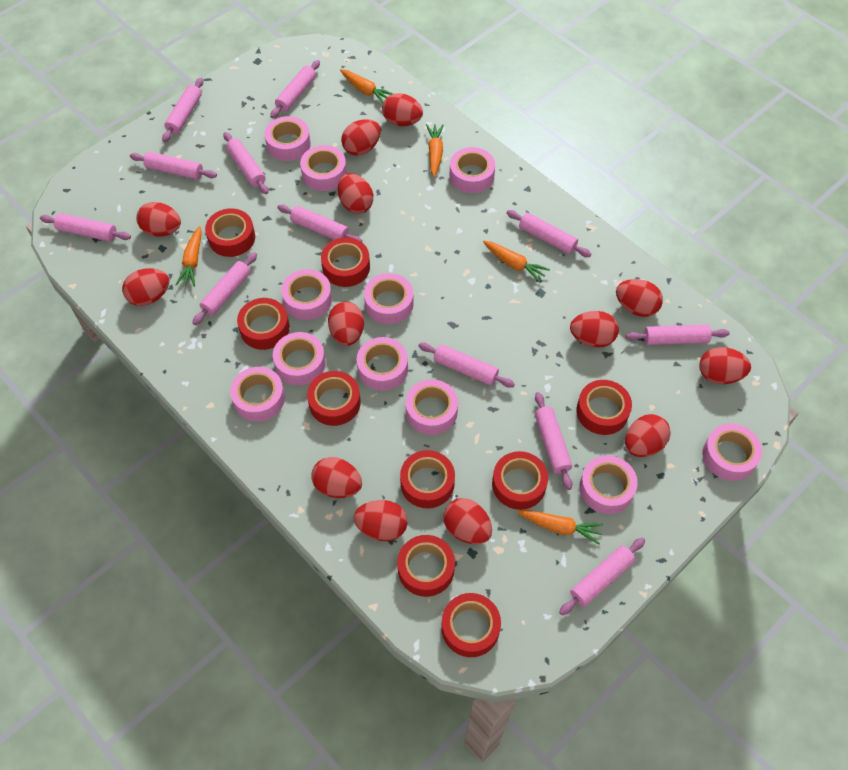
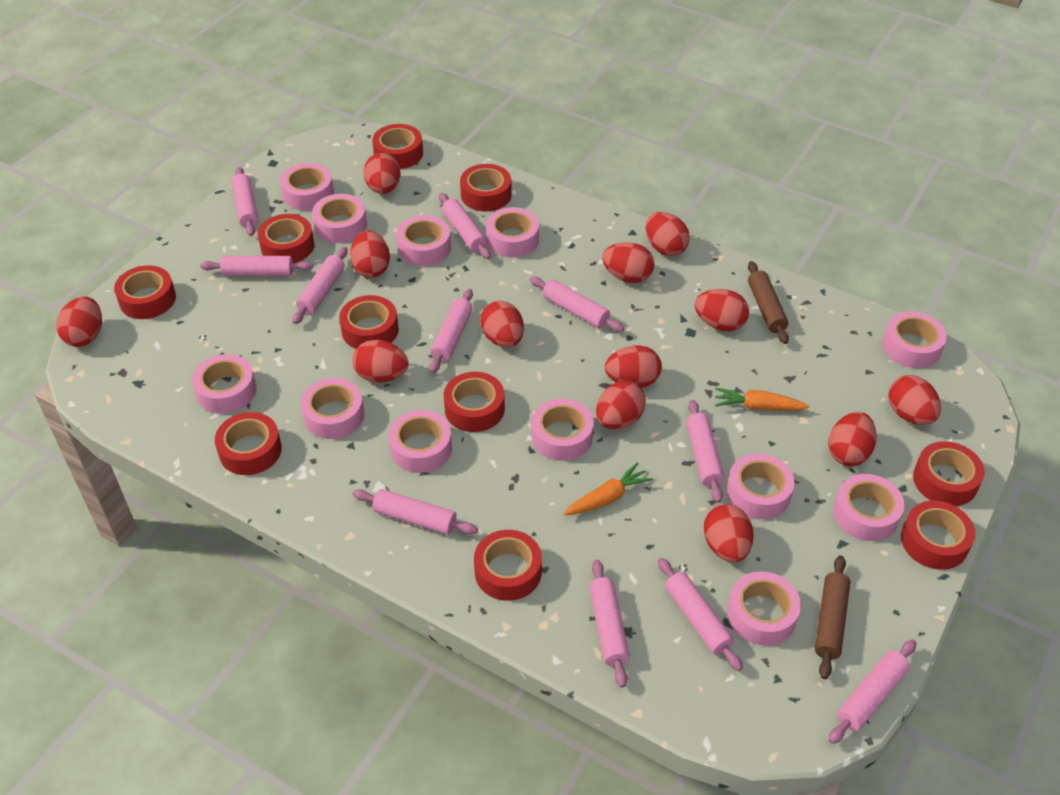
brown rolling pin: none = 0 -> [748,261,789,344] [815,555,851,679] = 2
orange carrot: [175,226,202,287] [340,69,393,103] [426,124,444,177] [483,241,550,283] [517,510,604,545] = 5 -> [563,462,653,515] [715,388,809,410] = 2
pink rolling pin: [40,213,131,242] [130,151,217,180] [162,78,203,142] [192,252,257,325] [223,132,268,194] [270,60,320,118] [278,205,362,242] [418,342,515,388] [507,210,592,257] [535,392,573,490] [559,538,645,615] [626,325,730,345] = 12 -> [200,256,314,276] [232,167,259,236] [292,247,348,324] [353,489,478,535] [430,289,473,373] [439,193,491,259] [530,277,624,332] [589,559,630,688] [658,558,743,671] [686,400,725,503] [829,639,916,744] = 11
pink tape: [230,367,285,421] [264,116,311,161] [273,332,326,385] [281,269,332,320] [300,145,347,191] [356,337,408,391] [364,273,414,324] [406,379,458,435] [449,147,495,193] [579,455,638,514] [702,424,762,481] = 11 -> [192,354,257,414] [280,163,334,210] [301,378,364,439] [312,194,367,243] [388,410,452,473] [396,215,451,266] [486,207,539,257] [532,399,594,461] [727,453,795,519] [727,571,801,645] [833,474,905,541] [883,312,947,368] = 12
red tape: [205,208,255,257] [237,298,290,350] [307,371,361,426] [321,237,370,287] [397,535,455,597] [400,450,455,509] [441,593,501,657] [492,451,548,510] [576,380,632,435] = 9 -> [114,265,176,319] [215,412,282,475] [258,214,314,263] [339,295,399,349] [372,124,423,169] [444,372,505,432] [460,164,512,211] [474,530,542,601] [901,501,975,570] [913,441,985,506] = 10

